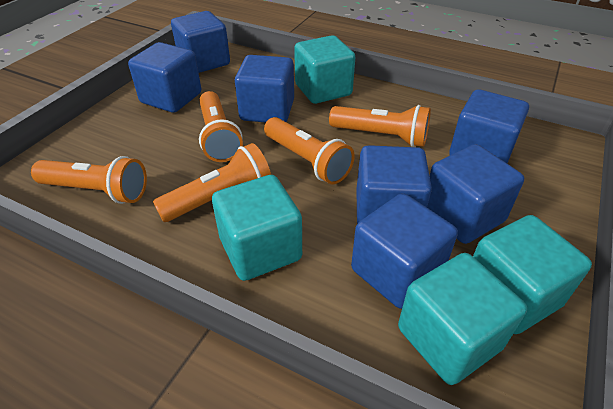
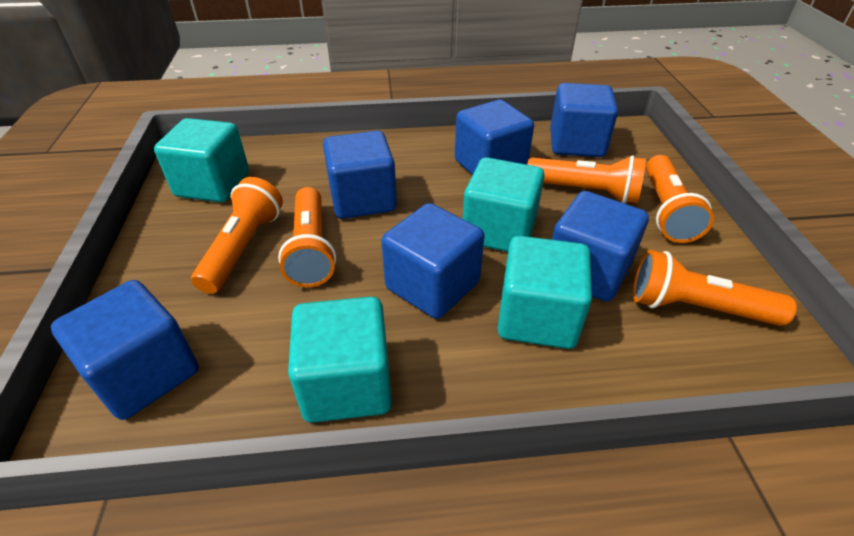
blue cube: [128,42,201,113] [171,11,230,73] [235,55,294,123] [351,193,458,309] [356,145,432,224] [427,144,524,244] [449,89,529,163] = 7 -> [51,280,199,420] [323,131,397,219] [381,203,484,319] [455,100,534,175] [550,83,618,157] [552,191,649,302] = 6

